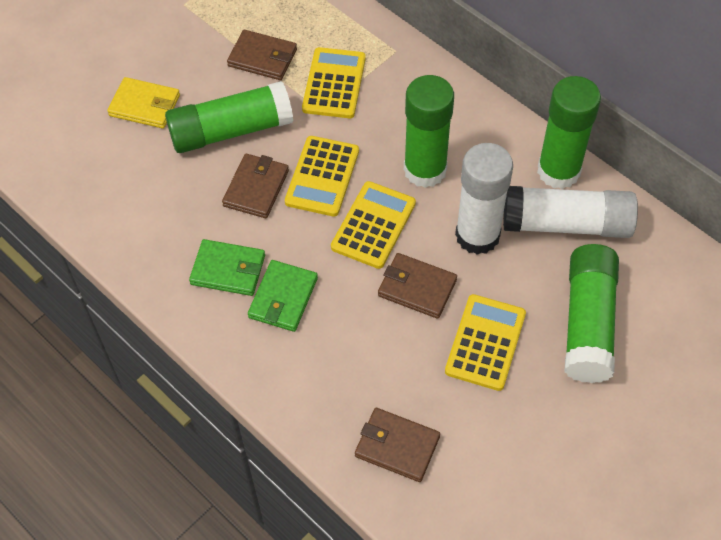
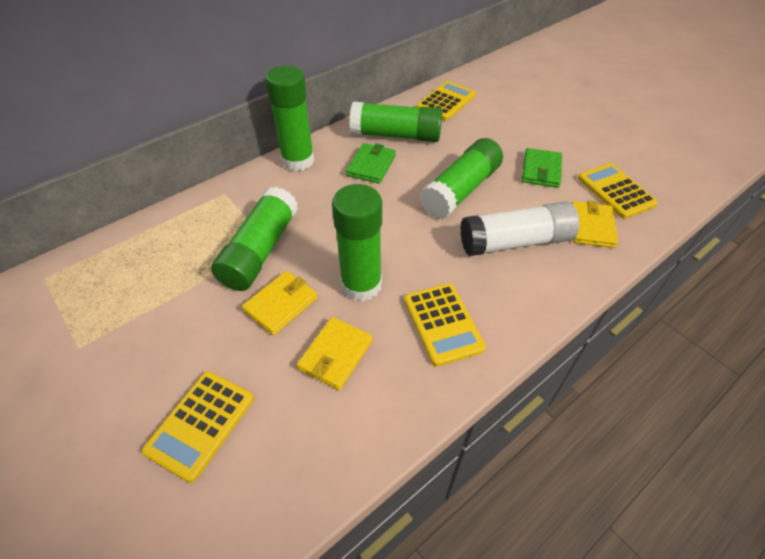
brown wallet: [222,154,289,218] [227,30,297,80] [355,408,440,482] [378,253,457,319] = 4 -> none = 0
green glue stick: [165,81,293,153] [404,75,454,188] [537,76,601,189] [564,244,619,383] = 4 -> [211,187,298,291] [265,66,314,172] [332,184,382,301] [350,102,443,142] [419,138,503,219] = 5
white glue stick: [455,143,513,255] [503,186,638,238] = 2 -> [460,201,580,256] = 1
yellow wallet: [107,77,180,129] = 1 -> [242,271,318,335] [297,317,373,390] [572,201,618,248] = 3

